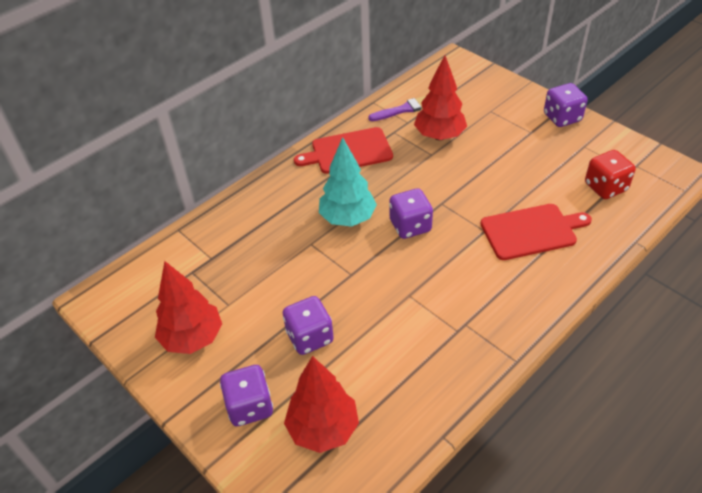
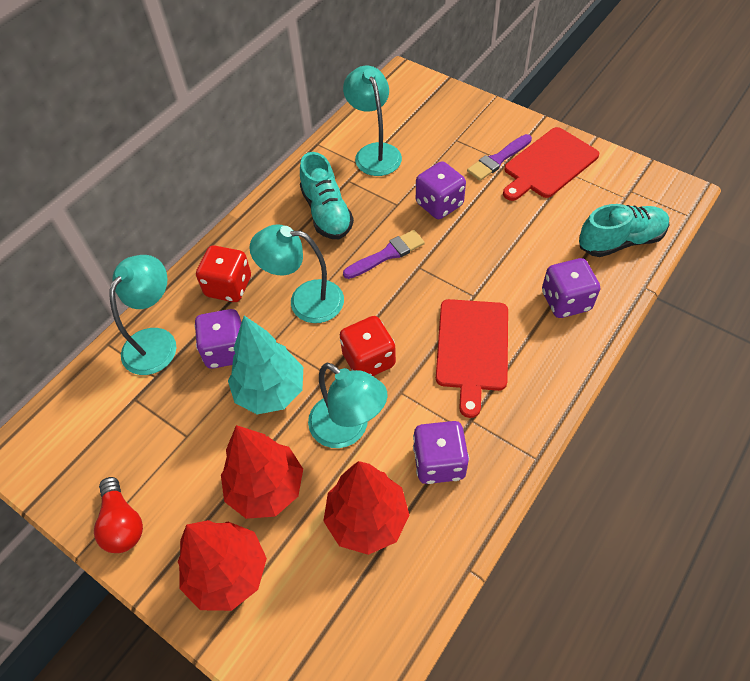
purple brush: [368,96,426,121] = 1 -> [343,230,425,279] [467,134,532,181] = 2
red dice: [585,150,636,199] = 1 -> [196,245,251,302] [340,316,396,376] = 2
red light bulb: none = 0 -> [94,477,143,553] = 1
turquoise lamp: none = 0 -> [109,255,176,375] [249,224,344,323] [308,362,387,448] [343,65,402,176] = 4
turquoise shoe: none = 0 -> [300,152,354,239] [579,204,670,257] = 2

